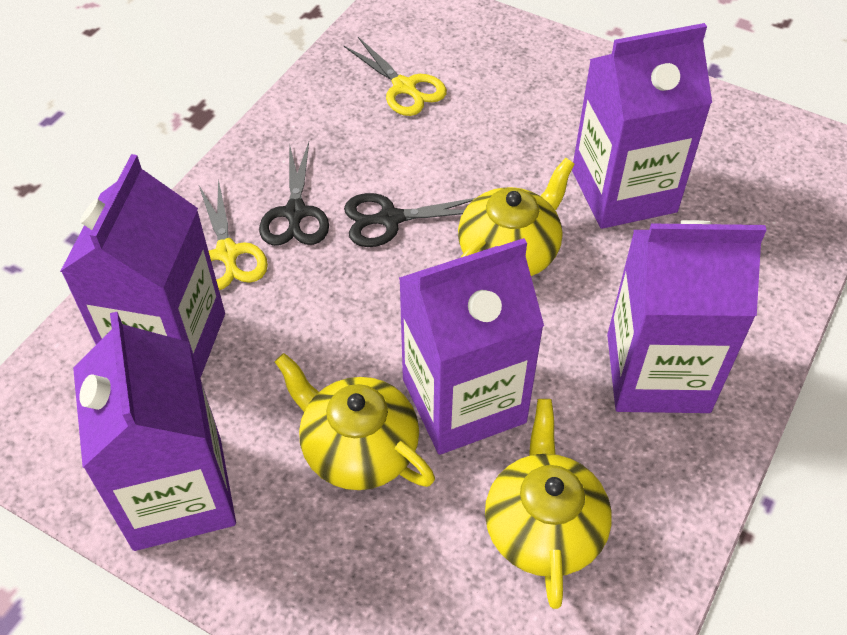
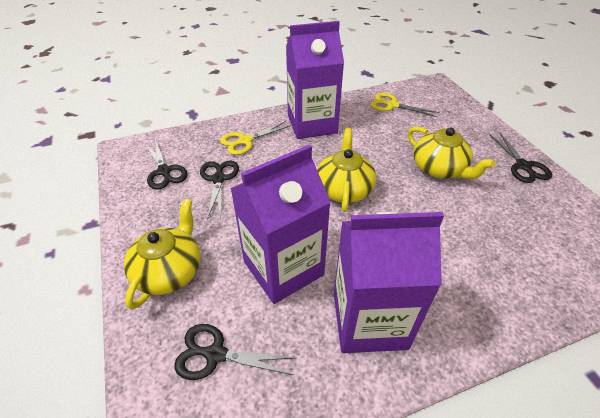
black scissors: [259,142,329,246] [344,193,475,247] = 2 -> [146,139,188,190] [174,324,296,380] [200,161,239,219] [490,132,552,183] = 4
purple carton: [60,154,225,378] [73,312,236,551] [399,238,544,455] [572,23,712,229] [607,220,766,413] = 5 -> [230,145,331,304] [286,21,344,139] [334,212,444,353] = 3

